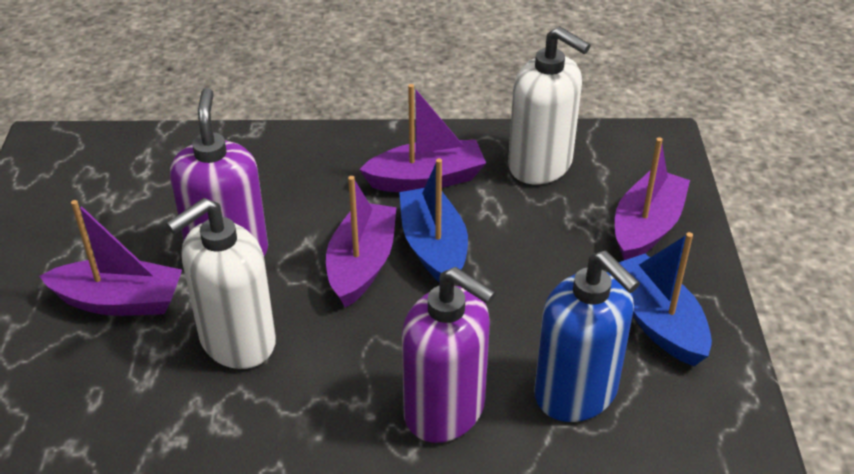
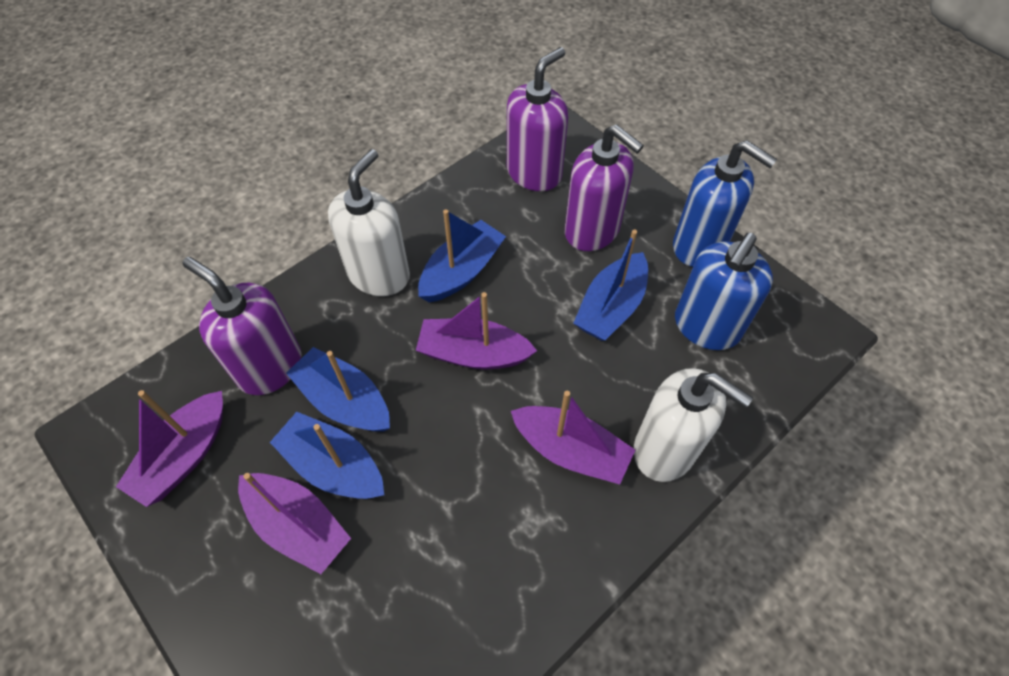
blue boat: [399,158,468,282] [619,232,712,366] = 2 -> [270,412,384,499] [286,347,390,431] [418,209,506,302] [573,229,648,341] = 4
blue soap dispenser: [534,251,640,422] = 1 -> [673,140,777,267] [675,233,773,350] = 2
purple soap dispenser: [170,88,268,256] [402,267,496,443] = 2 -> [183,257,301,395] [507,47,568,191] [565,124,644,251] = 3

